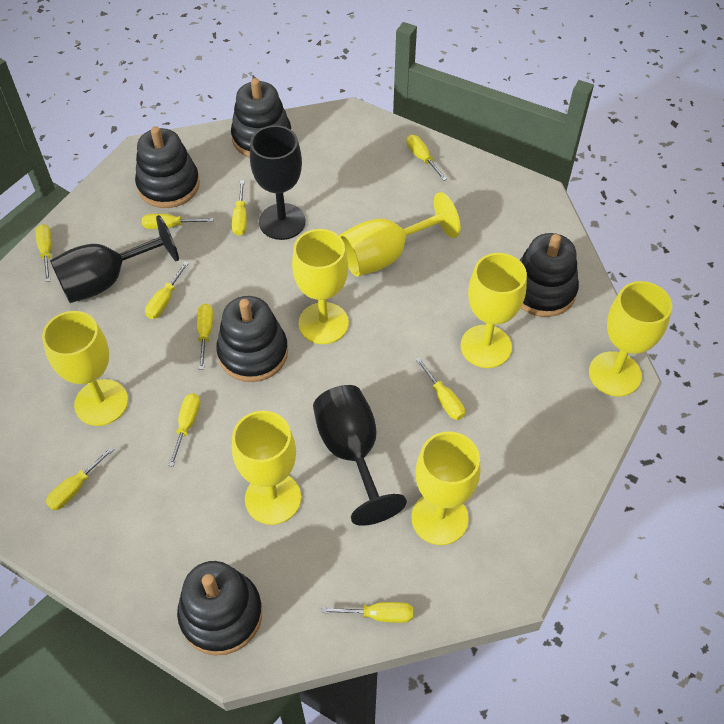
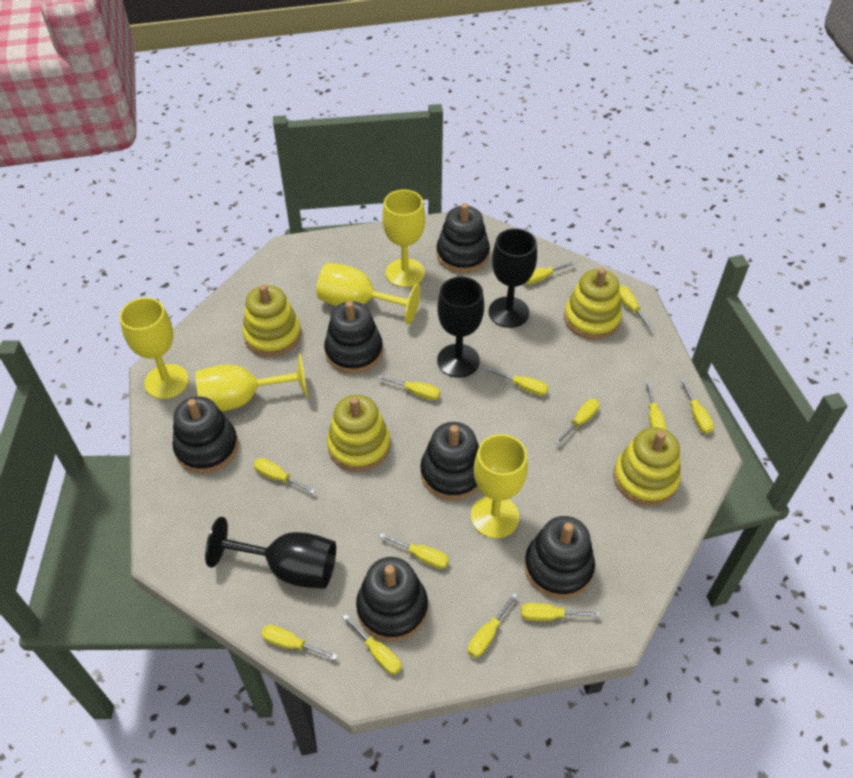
black stacking toy: [135,126,200,208] [177,561,262,655] [216,296,288,382] [231,78,291,158] [520,233,579,317] = 5 -> [173,396,238,474] [324,301,383,374] [356,557,428,641] [420,422,479,500] [436,203,490,273] [524,516,595,599] = 6
yellow goblet: [42,311,128,426] [232,411,301,525] [292,229,349,344] [339,192,460,276] [411,431,481,545] [461,253,527,368] [589,281,672,397] = 7 -> [120,297,189,399] [195,354,308,411] [316,263,421,325] [382,189,425,287] [471,434,528,538] = 5
yellow screwdriver: [35,224,52,282] [46,446,115,510] [142,214,213,229] [145,261,189,319] [168,393,200,467] [197,303,213,370] [232,180,247,236] [322,602,413,623] [406,135,447,181] [416,357,465,420] = 10 -> [253,458,316,494] [261,625,338,660] [342,614,402,675] [377,375,440,400] [379,533,449,569] [468,593,518,658] [486,367,549,396] [521,603,600,621] [525,261,576,285] [555,399,600,445] [619,285,654,330] [645,381,666,430] [680,379,714,434] = 13
yellow stacking toy: none = 0 -> [243,284,301,357] [327,395,391,472] [564,268,622,340] [613,427,681,506] = 4

